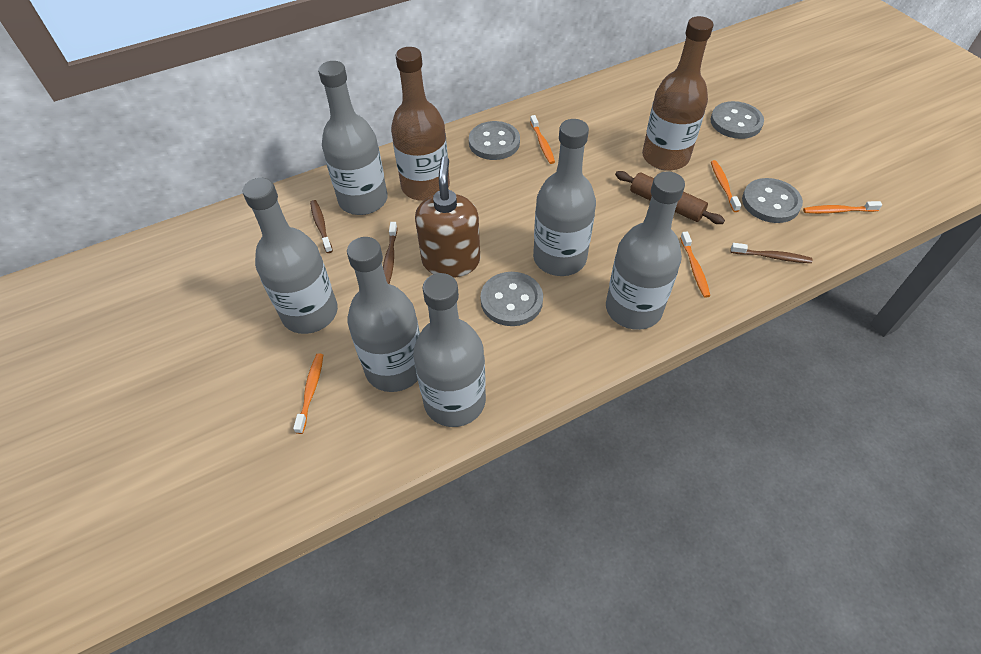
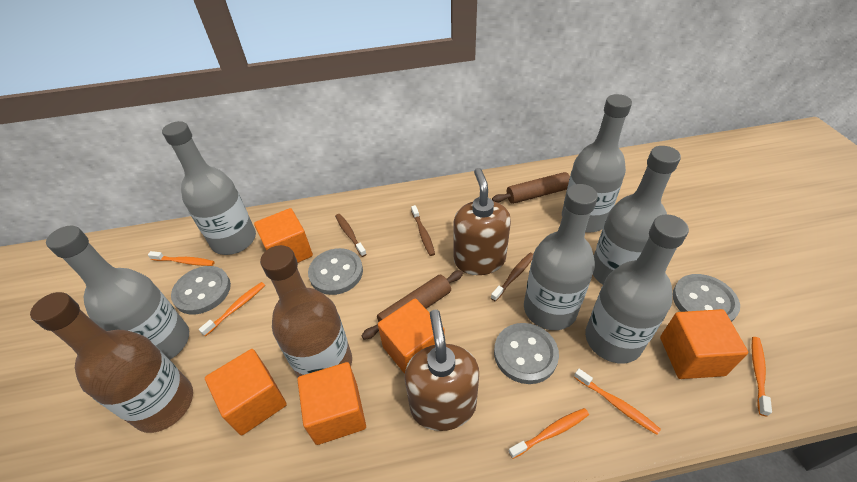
brown rolling pin: [615,171,725,224] = 1 -> [362,270,463,340] [492,172,570,204] = 2
brown soap dispenser: [415,157,480,278] = 1 -> [405,310,479,431] [454,168,511,275] = 2
orange cube: none = 0 -> [205,349,287,435] [254,208,313,263] [297,362,366,445] [378,299,445,374] [660,309,748,379] = 5

